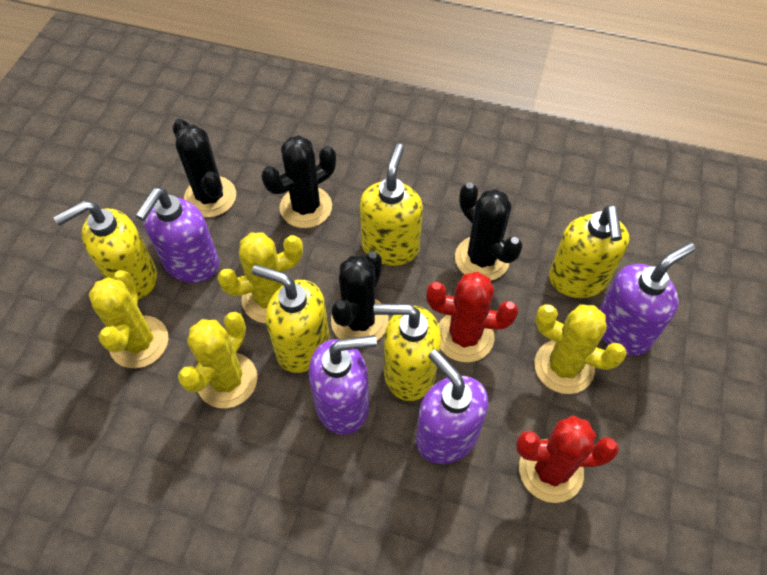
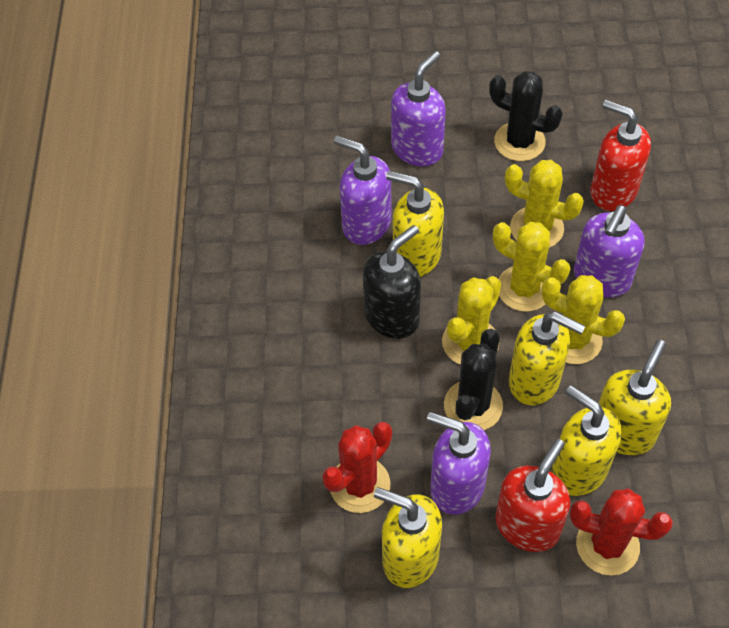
black cactus: [173,119,236,218] [261,135,336,228] [331,251,389,341] [455,182,523,280] = 4 -> [444,329,503,430] [489,71,563,161] = 2
black soap dispenser: none = 0 -> [363,225,421,339] = 1
red soap dispenser: none = 0 -> [495,439,570,552] [590,100,651,211] = 2

